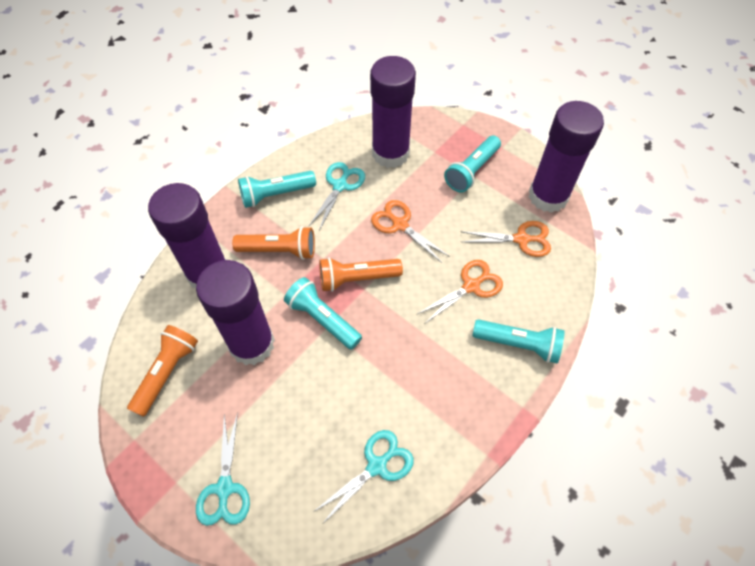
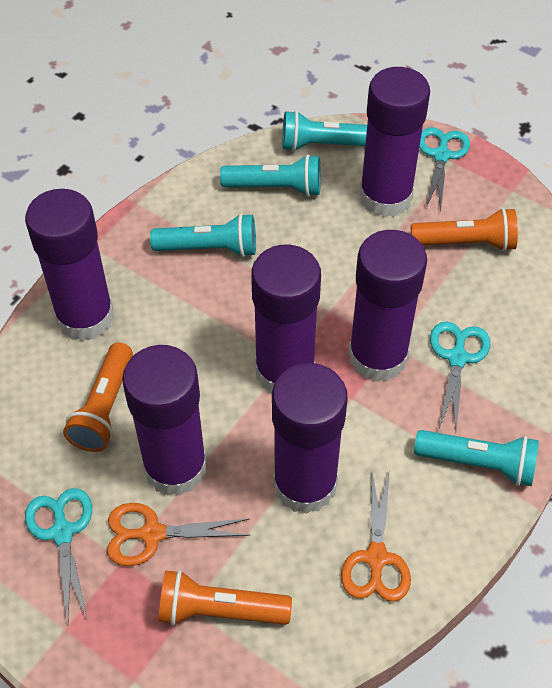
orange scissors: [371,200,450,263] [417,260,503,324] [460,221,551,257] = 3 -> [107,503,251,566] [341,469,411,602] = 2
purple glue stick: [148,183,227,288] [196,260,275,365] [370,56,416,168] [529,101,604,213] = 4 -> [25,189,114,341] [122,345,207,496] [251,245,321,394] [272,363,348,514] [348,230,427,382] [359,67,430,217] = 6

